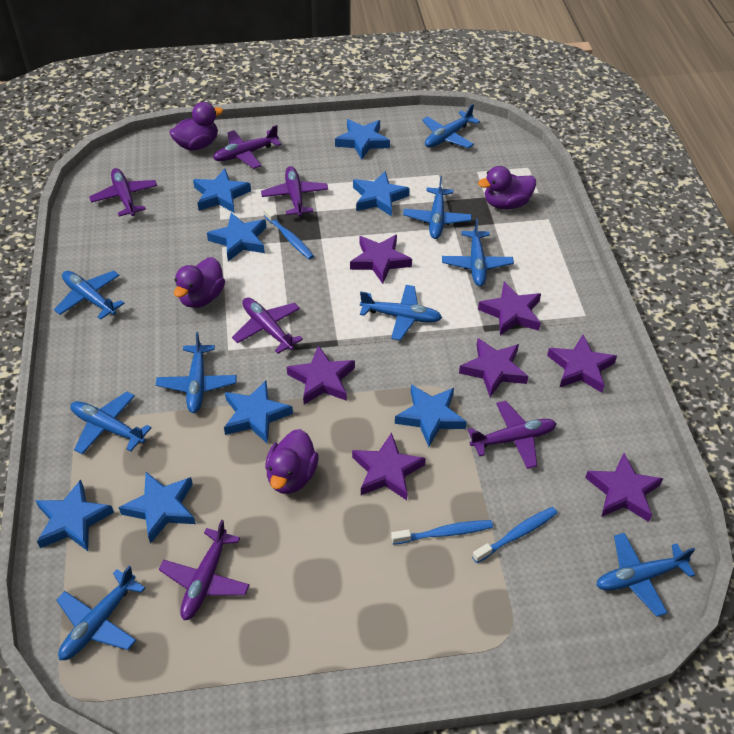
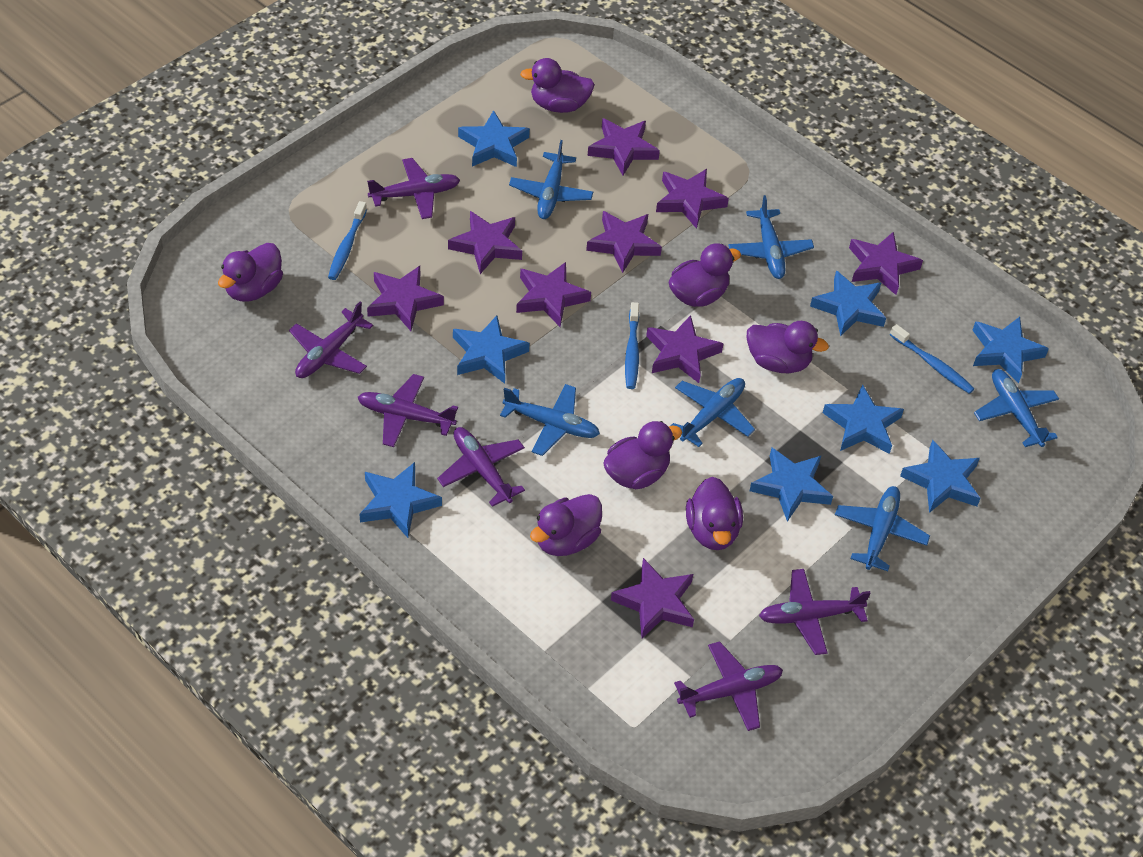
blue plane: [54,271,125,320] [57,566,145,660] [70,392,152,455] [156,332,237,413] [360,285,442,341] [403,176,472,239] [422,104,480,148] [442,219,514,286] [596,533,695,617] = 9 -> [500,384,600,456] [509,140,593,219] [671,378,755,447] [728,195,814,279] [835,486,930,571] [974,369,1059,447] = 6
purple duck: [169,102,223,151] [174,257,225,308] [265,429,319,494] [478,166,536,209] = 4 -> [218,243,283,302] [520,58,595,113] [530,494,602,556] [603,421,682,489] [669,243,741,307] [686,477,743,550] [747,321,829,373] = 7
purple star: [287,345,355,405] [350,235,412,284] [352,433,426,500] [459,338,529,397] [478,282,541,336] [547,335,617,393] [585,453,663,522] = 7 -> [367,266,444,331] [448,211,522,274] [516,262,591,327] [586,211,662,273] [587,118,660,175] [611,558,694,638] [646,315,724,383] [656,169,729,229] [849,232,923,295] = 9

